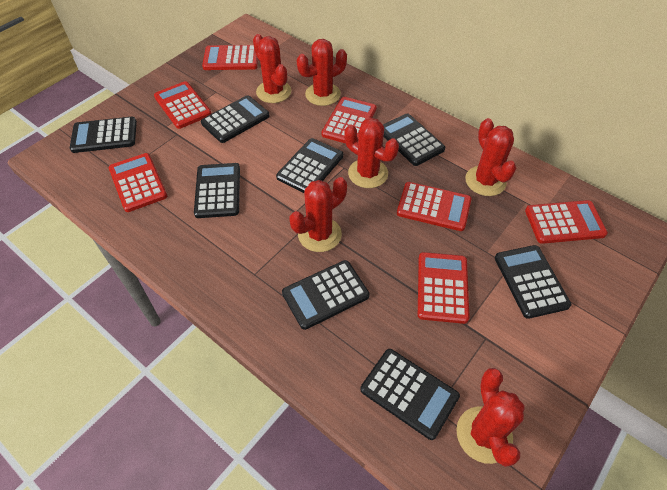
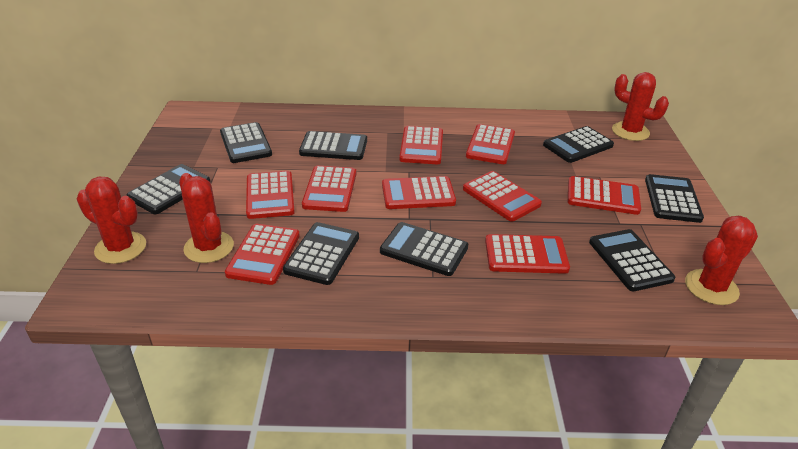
red cactus: [253,34,291,103] [290,177,347,252] [297,39,347,106] [344,118,399,188] [456,368,525,467] [465,118,516,196] = 6 -> [77,177,146,264] [179,173,234,263] [612,72,669,141] [685,216,758,305] = 4
red calculator: [109,153,167,212] [154,81,212,129] [202,45,258,70] [321,97,377,144] [397,182,471,231] [418,252,470,324] [525,200,608,244] = 7 -> [225,224,300,285] [246,171,295,219] [302,166,356,212] [382,176,456,209] [399,126,443,164] [463,171,542,222] [466,124,515,164] [485,234,570,274] [568,176,641,215] = 9

